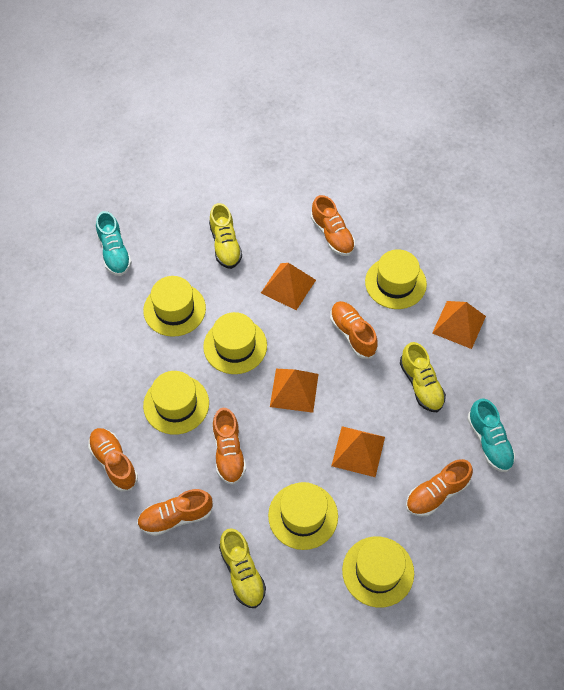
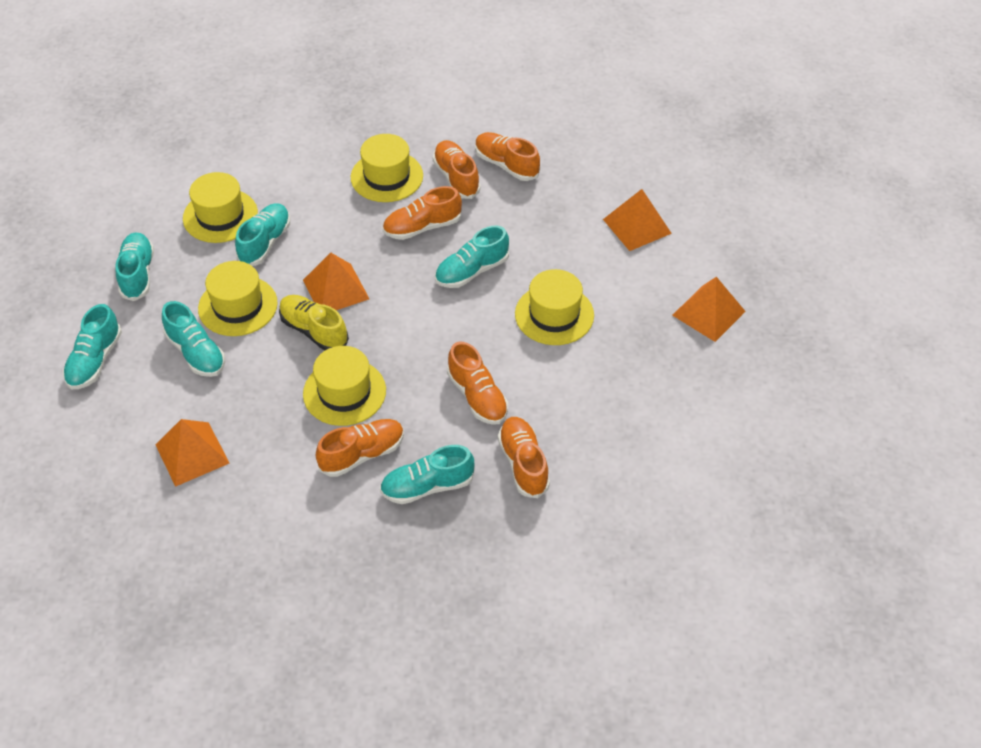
turquoise shoe: [96,211,132,276] [467,398,515,472] = 2 -> [63,304,122,389] [115,233,154,301] [162,301,225,377] [235,203,290,266] [380,445,475,504] [435,226,509,288] = 6
yellow hat: [143,276,206,337] [143,371,209,435] [203,312,267,374] [268,482,338,550] [342,536,414,608] [365,249,427,309] = 6 -> [183,172,258,243] [198,261,278,336] [303,346,386,426] [351,134,423,202] [515,269,594,345] = 5
yellow shoe: [209,203,242,269] [219,528,266,608] [400,342,446,412] = 3 -> [279,295,349,350] = 1

